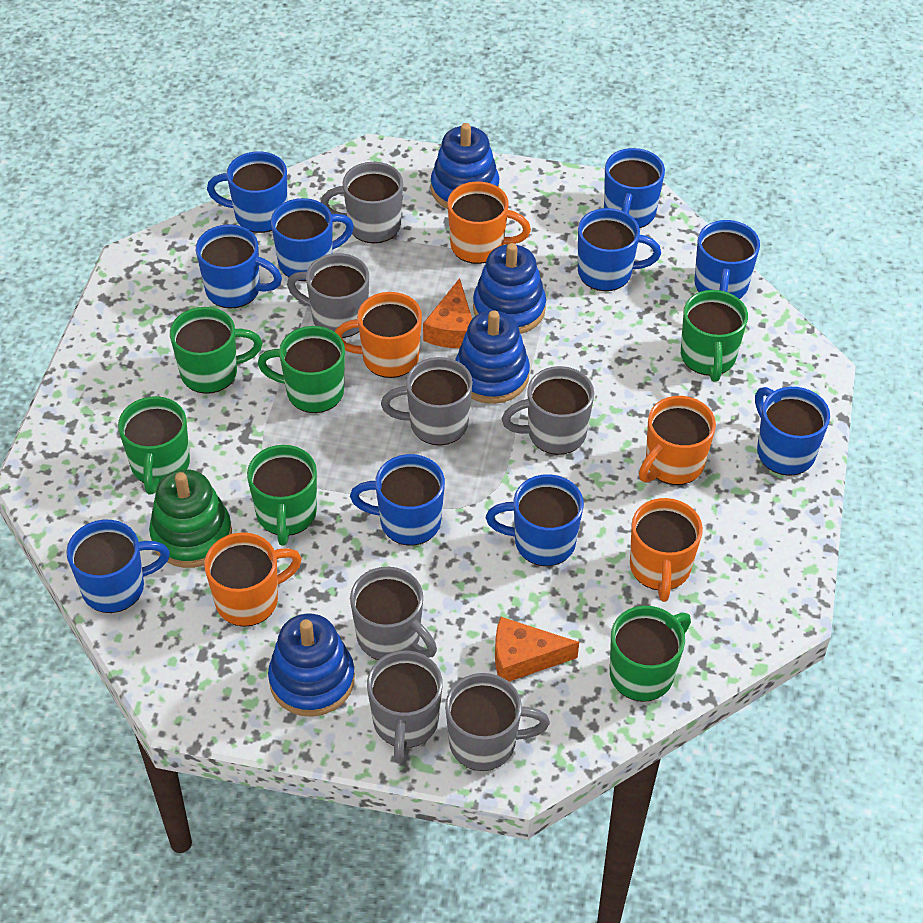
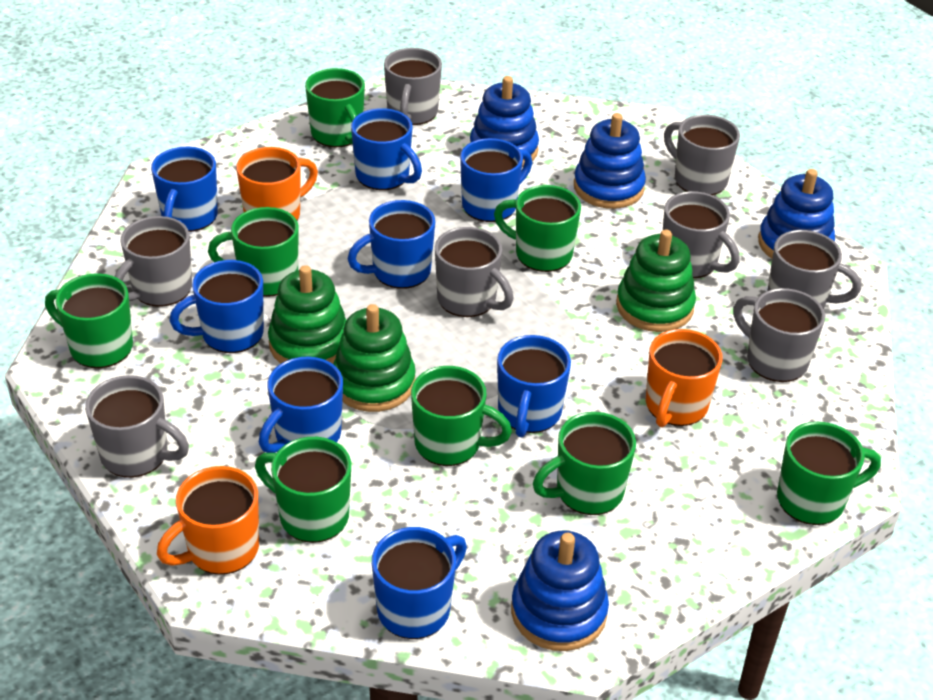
blue mug: [66,520,170,613] [196,224,282,309] [207,151,288,233] [271,198,354,281] [350,454,445,545] [486,474,584,566] [578,208,661,291] [604,148,665,228] [694,220,760,299] [755,387,830,476] = 10 -> [151,147,218,232] [169,260,264,353] [259,356,343,453] [348,200,435,289] [351,108,422,190] [372,527,467,639] [460,138,532,222] [497,335,571,437] = 8
green mug: [118,396,190,494] [170,307,262,394] [247,445,317,546] [257,326,345,413] [610,606,691,702] [681,290,748,382] = 6 -> [45,273,133,368] [208,207,299,297] [255,437,351,543] [305,68,365,147] [411,366,512,466] [494,185,581,272] [533,412,636,515] [777,422,881,525] = 8
green stacking toy: [149,469,232,568] = 1 -> [268,265,346,364] [333,304,416,412] [616,230,696,332] = 3
grey mug: [287,253,369,338] [321,162,403,243] [350,567,437,660] [367,651,443,763] [381,357,473,445] [445,673,550,771] [502,366,594,455] = 7 -> [85,375,189,478] [114,216,192,307] [384,48,442,125] [435,227,514,317] [663,191,740,278] [664,115,740,195] [733,288,825,382] [767,230,861,309] = 8
orange cheese: [423,278,472,348] [495,617,579,682] = 2 -> none = 0
orange mug: [204,532,302,627] [335,292,422,378] [448,181,531,264] [630,498,703,602] [639,396,716,485] = 5 -> [157,466,259,575] [236,147,318,220] [646,329,723,427] = 3

